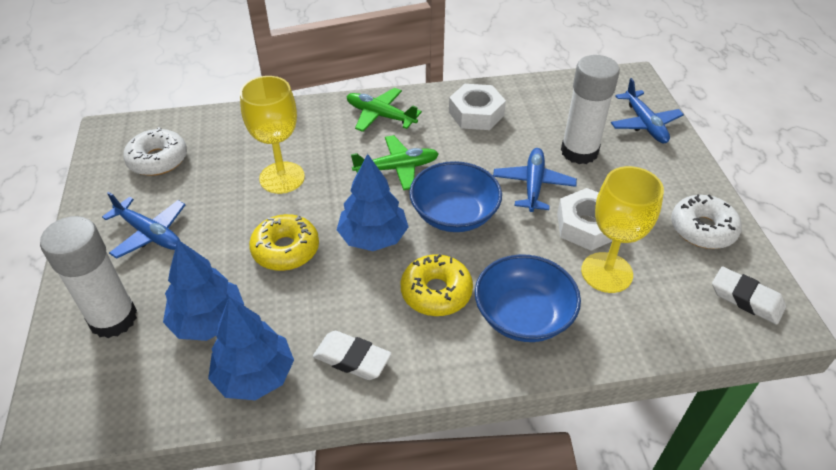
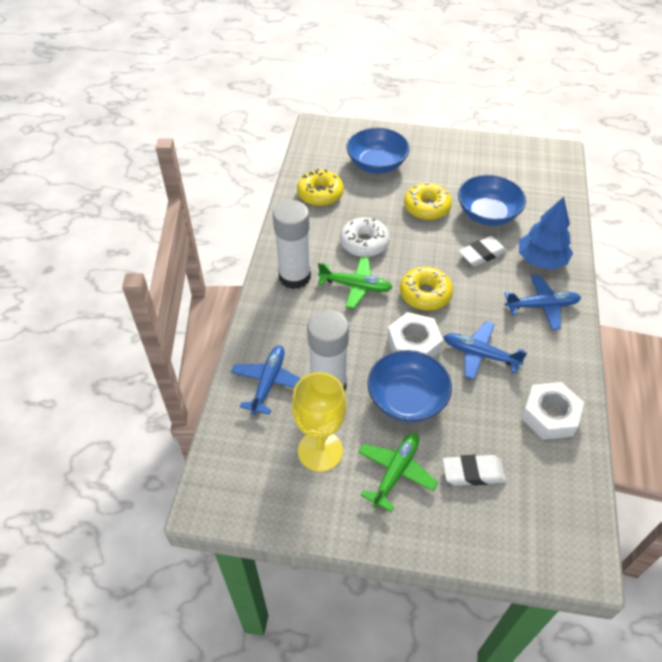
blue bowl: [409,161,502,232] [475,254,581,342] = 2 -> [346,128,410,173] [367,350,452,423] [458,175,526,226] = 3
blue tree: [163,240,244,341] [208,297,294,400] [337,154,408,251] = 3 -> [519,197,573,270] = 1
white donut: [123,127,187,176] [671,194,742,249] = 2 -> [340,217,390,257] = 1
yellow donut: [249,214,319,271] [401,254,473,316] = 2 -> [297,169,344,206] [400,267,453,311] [404,183,452,220] = 3
yellow goblet: [240,76,305,194] [581,166,664,293] = 2 -> [292,372,347,472] = 1

